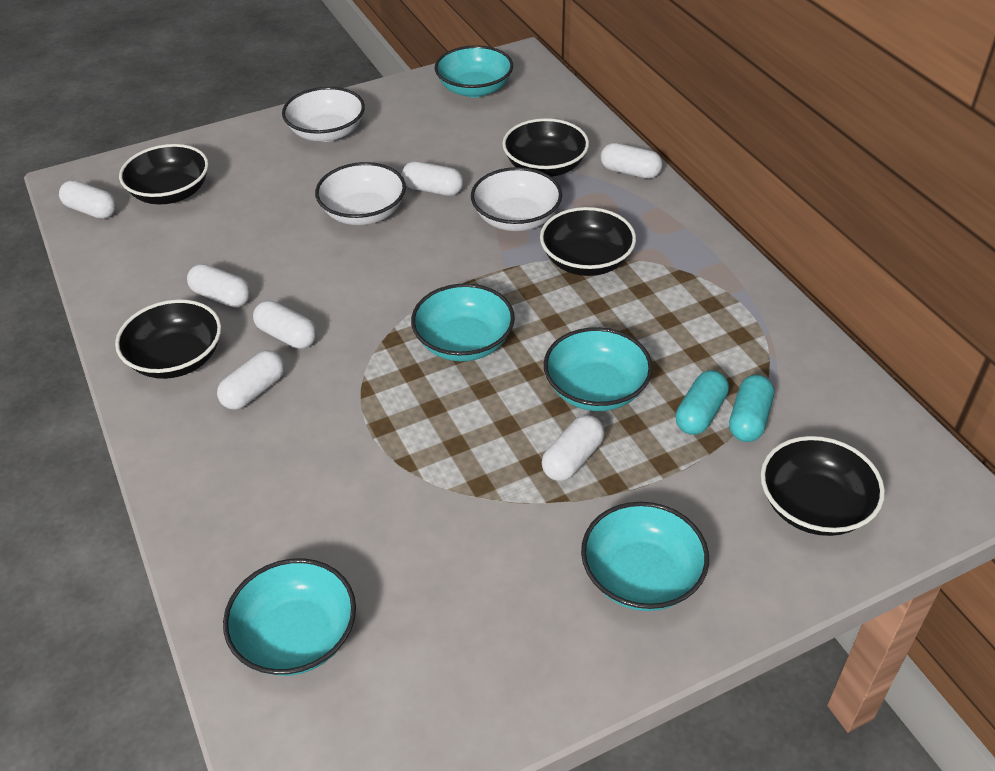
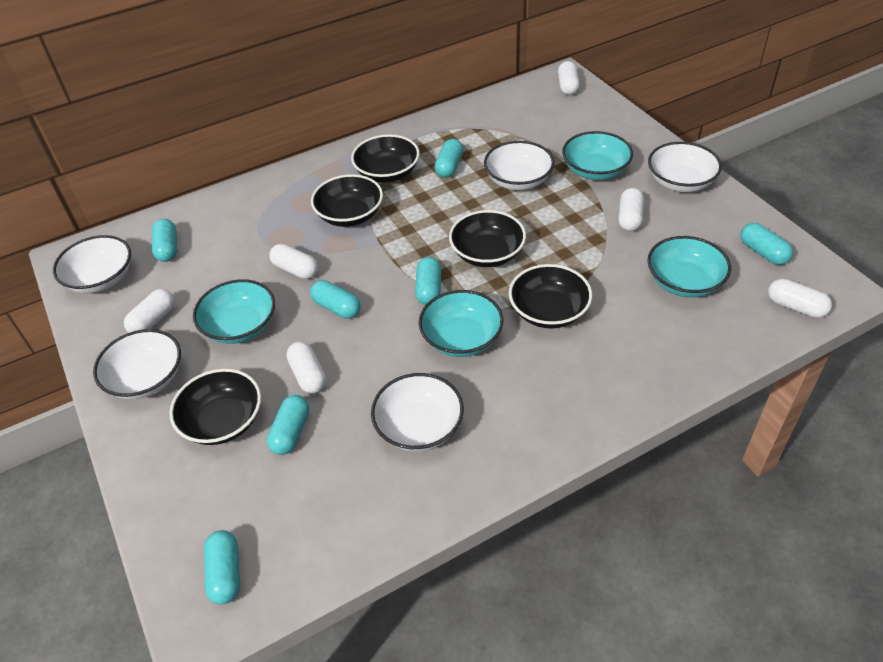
turquoise bowl: [223,558,356,676] [411,283,515,361] [435,45,513,98] [544,327,653,411] [581,502,709,611] = 5 -> [193,279,275,344] [419,290,503,357] [562,131,633,180] [647,236,731,297] = 4
turquoise capsule: [675,370,729,435] [729,375,774,442] = 2 -> [152,219,177,262] [204,530,240,604] [267,395,309,455] [310,280,361,319] [415,257,441,305] [434,139,463,178] [740,223,793,265] = 7
white bowl: [282,87,365,142] [315,162,406,225] [471,167,562,231] = 3 -> [53,235,131,293] [93,329,181,399] [371,373,464,451] [484,141,554,190] [648,142,722,192] = 5
white capsule: [59,180,117,219] [187,264,251,307] [217,350,285,410] [253,301,317,349] [402,161,464,196] [542,415,605,481] [600,143,663,179] = 7 -> [124,289,175,333] [269,244,318,279] [286,342,326,393] [558,61,580,95] [618,188,644,231] [768,279,832,318] = 6

